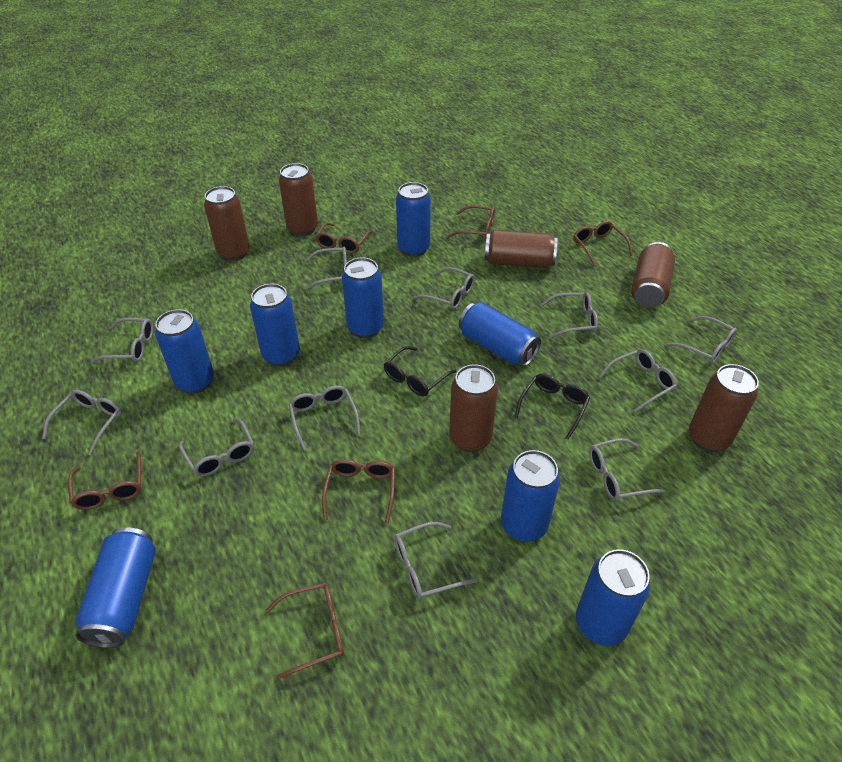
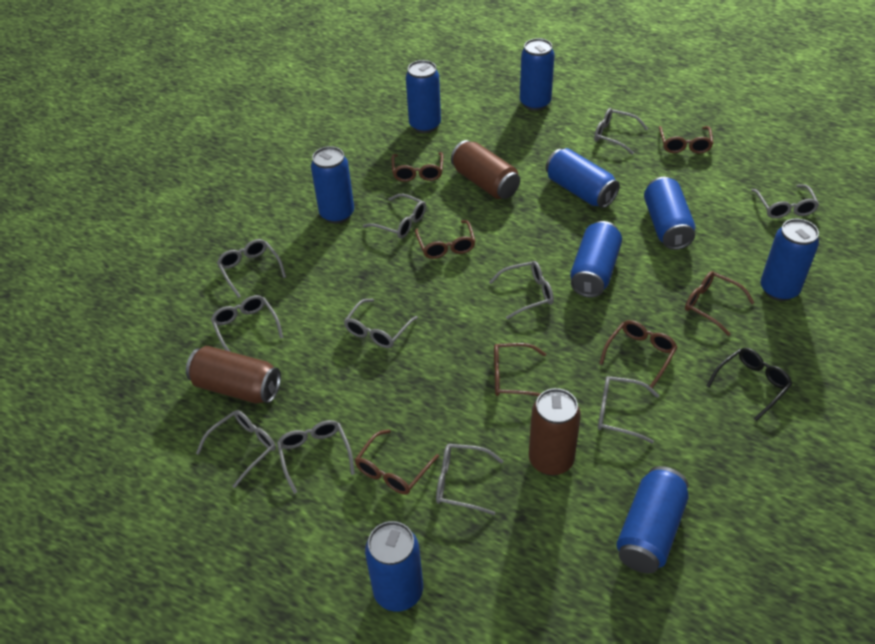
black glasses: [384,346,457,396] [514,373,590,440] = 2 -> [707,348,792,421] = 1
blue can: [75,527,156,648] [155,309,214,394] [250,284,300,366] [342,258,384,338] [396,182,431,257] [459,302,541,367] [501,450,560,542] [576,549,651,646] = 8 -> [311,146,354,224] [365,521,423,612] [406,60,441,133] [520,38,554,111] [546,148,620,208] [570,221,622,298] [616,466,689,573] [644,177,696,250] [761,219,819,301] = 9
brown can: [204,186,250,261] [279,163,318,236] [449,364,498,452] [485,230,558,268] [631,242,675,308] [689,364,759,452] = 6 -> [186,346,281,404] [451,140,520,199] [529,388,581,476] = 3
brown glasses: [68,451,142,510] [265,583,344,679] [315,222,373,254] [322,459,395,524] [448,205,495,239] [573,221,633,266] = 6 -> [355,429,439,494] [392,152,443,182] [415,220,475,259] [494,343,546,397] [599,320,677,388] [659,126,713,153] [685,271,755,336] = 7

